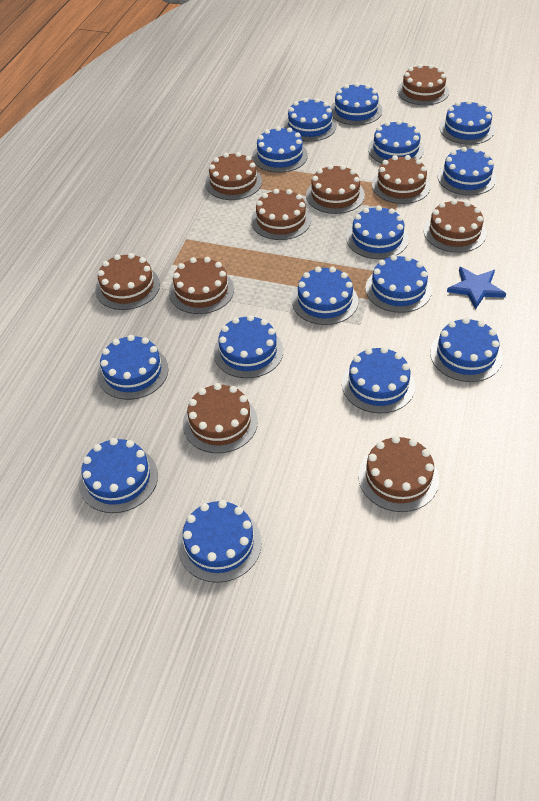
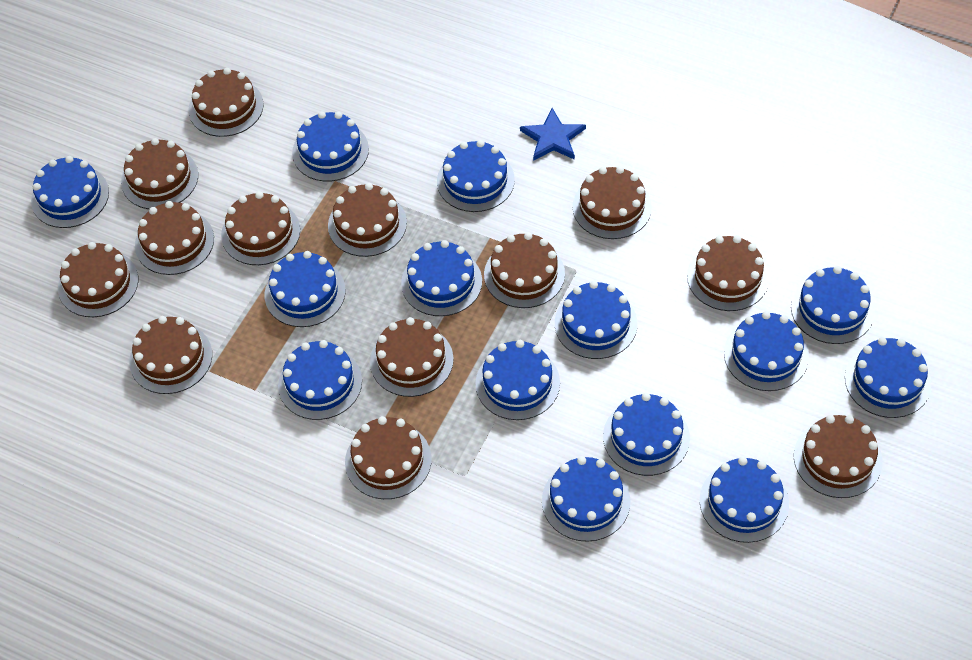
blue cake: [79,438,158,513] [97,335,169,400] [178,500,262,583] [214,315,283,378] [252,126,308,173] [283,98,337,142] [292,267,358,325] [331,82,383,126] [342,347,415,414] [346,205,409,259] [365,255,432,313] [368,120,424,163] [430,317,503,382] [437,147,496,196] [440,100,495,145] = 15 -> [31,156,109,228] [265,251,346,327] [278,340,362,420] [292,112,369,181] [401,240,482,316] [437,140,515,212] [476,340,560,420] [542,456,631,542] [555,281,637,359] [603,393,690,476] [700,457,789,543] [724,311,809,391] [791,266,875,344] [845,337,932,418] = 14
brown cake: [95,253,160,310] [169,257,234,314] [183,383,258,453] [205,152,262,200] [251,189,311,240] [306,164,365,214] [358,436,439,512] [372,155,431,204] [397,64,449,105] [424,199,486,253] = 10 -> [58,242,138,317] [121,138,198,209] [129,316,212,394] [135,201,214,275] [188,68,264,137] [221,191,300,265] [328,183,407,257] [345,416,432,499] [370,317,454,397] [484,232,565,308] [573,166,652,239] [687,235,769,311] [794,415,882,498] = 13

